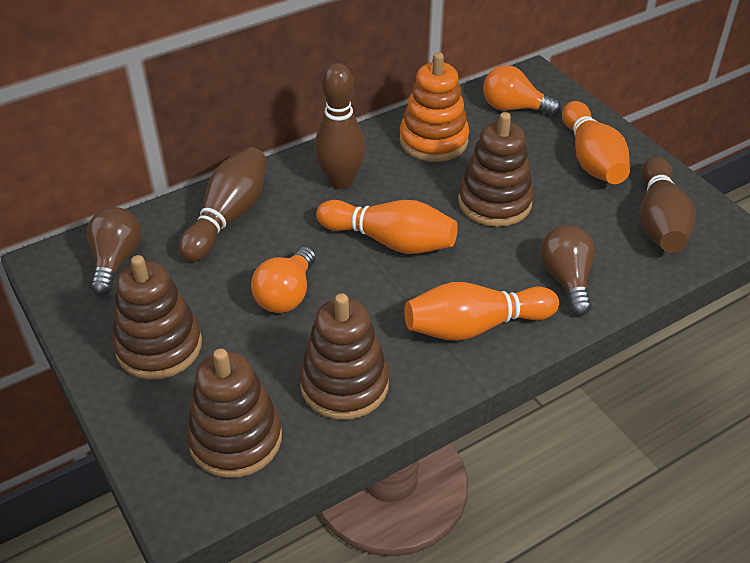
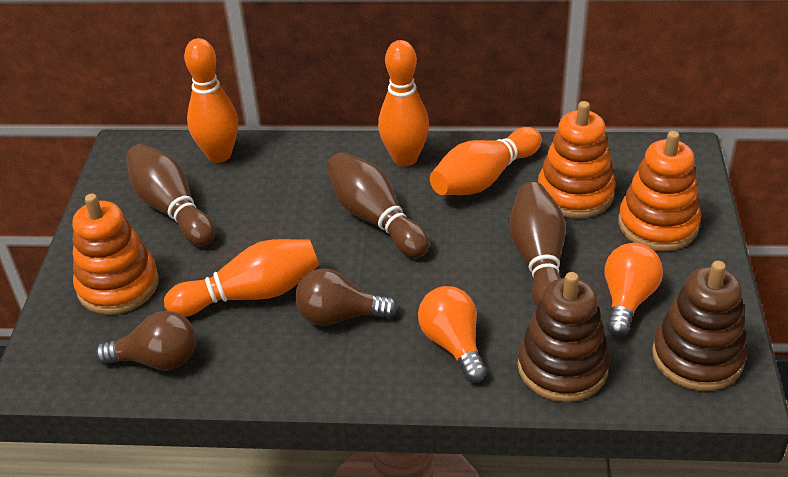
brown stacking toy: [113,255,202,380] [186,349,282,478] [299,293,389,420] [458,112,534,227] = 4 -> [518,272,610,402] [652,261,747,391] = 2
orange bowling pin: [316,200,458,254] [404,282,559,341] [562,101,630,184] = 3 -> [164,239,319,317] [184,38,238,163] [378,40,429,166] [430,127,542,195] = 4
orange stacking toy: [400,52,469,162] = 1 -> [72,194,159,315] [538,101,616,218] [618,131,701,251] = 3

